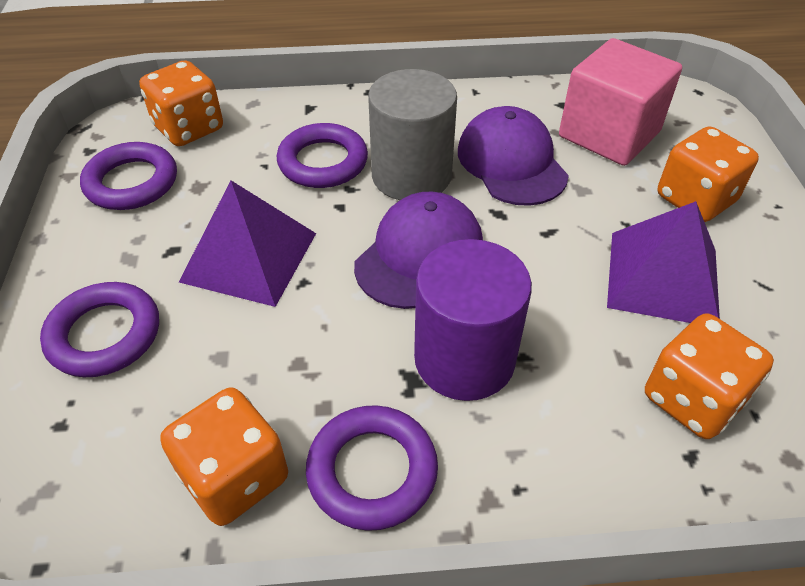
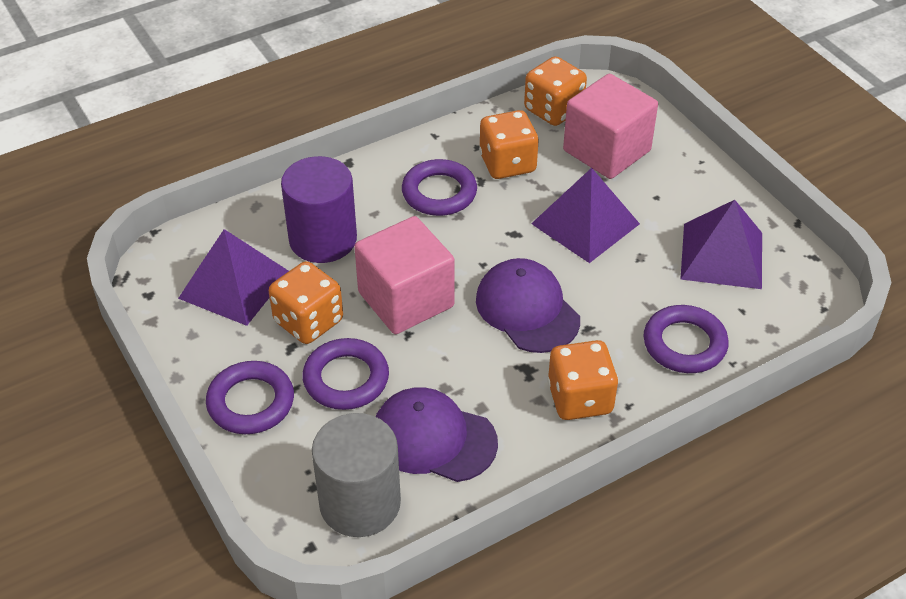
pink cube: [559,38,682,166] = 1 -> [354,216,455,334] [563,74,658,179] = 2
purple pyramid: [179,181,316,307] [607,201,720,323] = 2 -> [178,229,289,326] [531,168,640,263] [680,200,762,289] = 3

